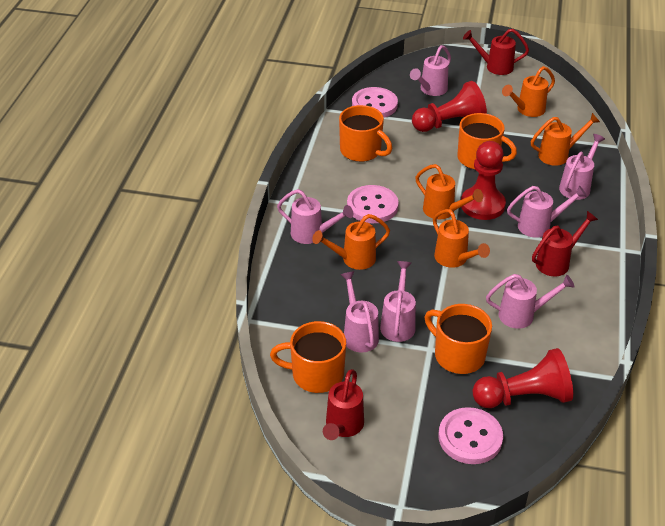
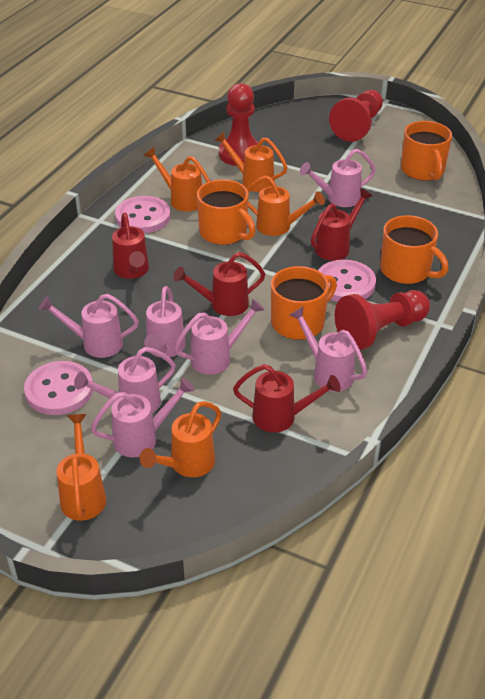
red watering can: [323,369,364,440] [463,29,529,75] [532,211,598,276] = 3 -> [112,212,149,279] [173,252,265,316] [233,364,341,433] [311,188,372,261] = 4

